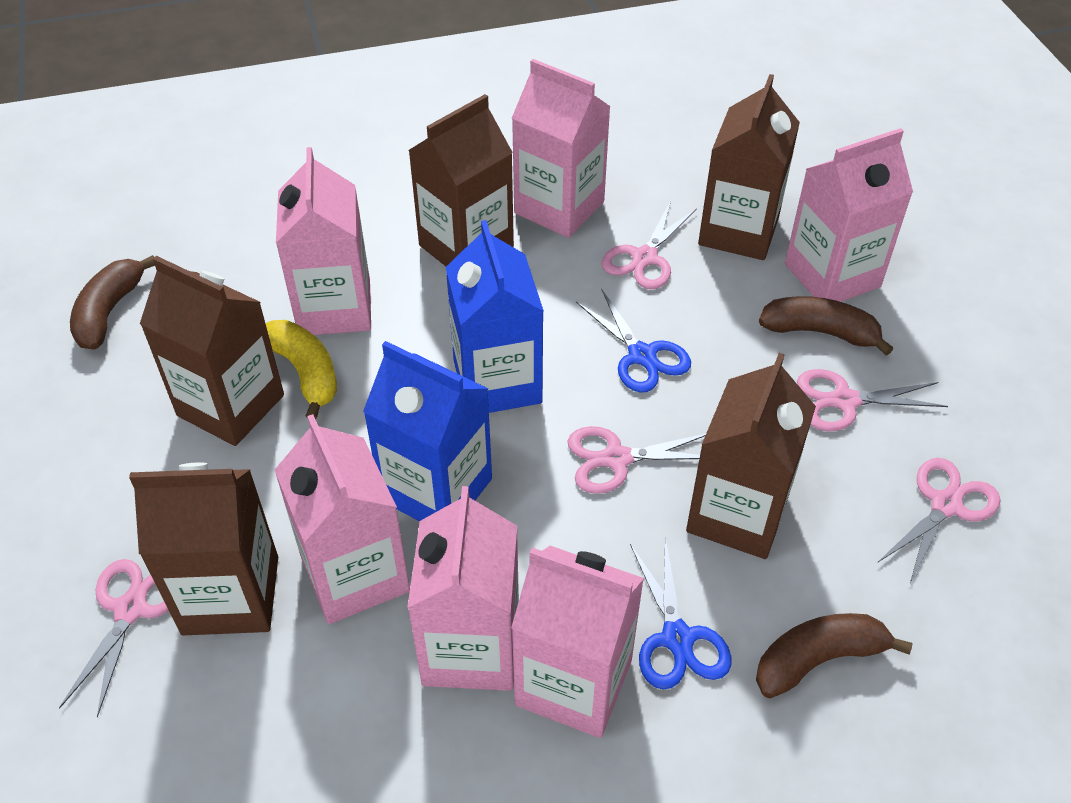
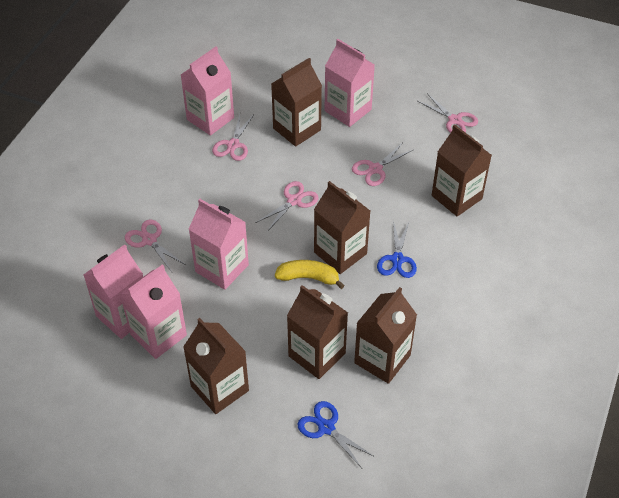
blue carton: [363,341,492,522] [446,220,544,413] = 2 -> none = 0
brown banana: [70,255,155,350] [756,613,913,698] [759,296,893,356] = 3 -> none = 0
brown carton: [129,462,278,635] [140,256,284,446] [408,94,514,266] [686,353,816,559] [698,74,800,260] = 5 -> [183,318,249,414] [271,58,322,146] [287,285,348,379] [314,181,370,274] [354,287,417,384] [432,125,492,216] = 6
pink carton: [275,414,410,624] [276,147,371,335] [407,486,519,691] [511,546,644,738] [512,59,611,238] [785,128,913,302] = 6 -> [84,244,143,339] [120,264,187,359] [181,46,234,136] [188,199,249,290] [325,39,375,127] = 5

